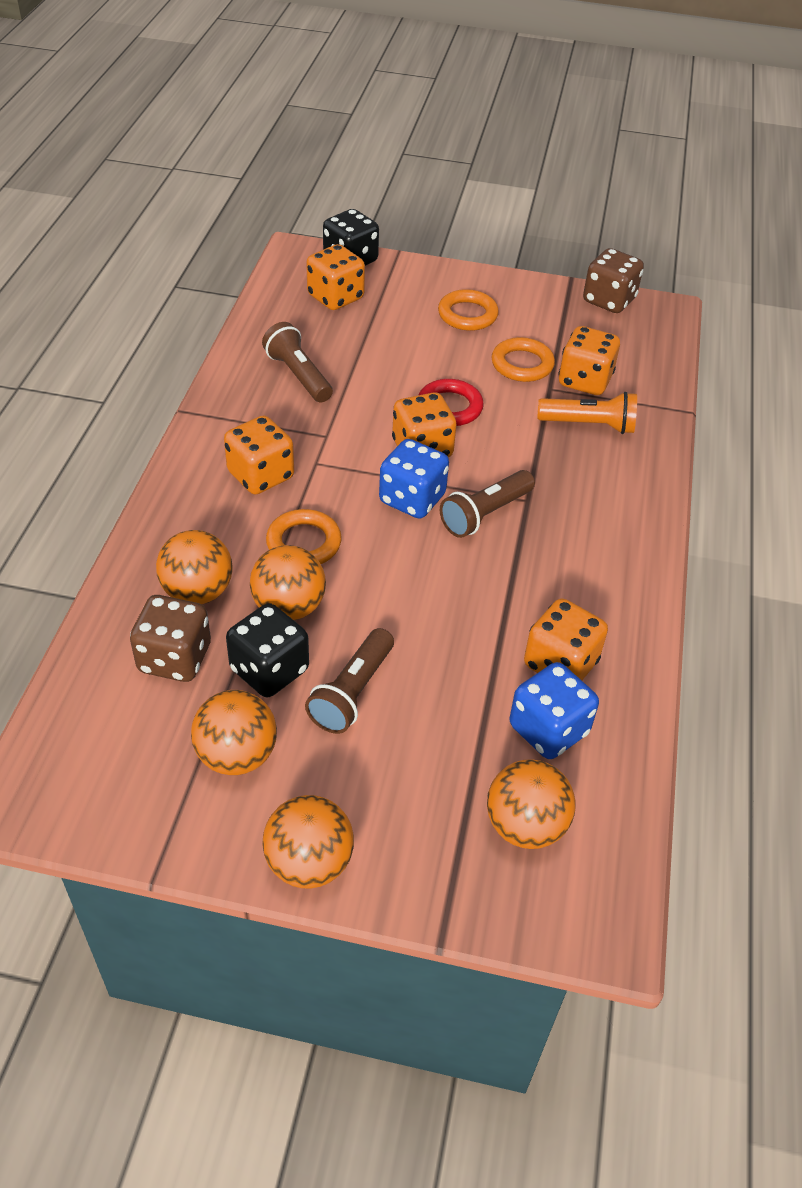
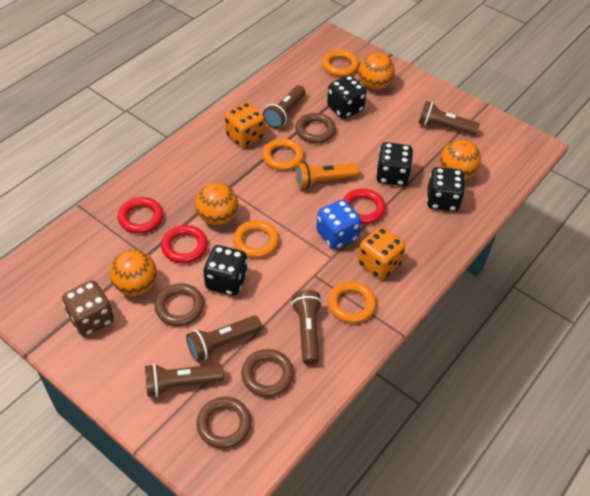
black dice: [226,603,309,697] [323,209,379,266] = 2 -> [203,245,248,296] [327,75,366,119] [376,142,413,186] [427,167,465,211] = 4
blue dice: [379,439,449,519] [509,662,599,759] = 2 -> [316,199,361,249] = 1
brown dice: [130,595,211,682] [583,248,644,313] = 2 -> [62,280,114,336] = 1
brown flashlight: [262,322,333,403] [305,628,394,734] [440,470,535,538] = 3 -> [145,364,224,397] [186,316,262,362] [263,85,305,129] [291,290,322,365] [419,101,479,135] = 5
brown ring: none = 0 -> [154,283,204,326] [196,397,251,449] [241,349,294,397] [295,113,336,143] = 4
orange ball: [156,530,232,604] [191,690,277,775] [250,545,326,620] [262,795,354,888] [487,759,576,849] = 5 -> [110,250,157,296] [195,183,238,225] [358,53,395,90] [440,139,481,179] = 4
orange dice: [224,416,294,494] [306,244,365,310] [392,392,457,458] [524,598,608,680] [558,326,620,395] = 5 -> [225,102,264,148] [358,227,405,279] = 2
orange ring: [266,509,342,564] [438,289,499,331] [491,337,555,382] = 3 -> [233,220,279,258] [262,138,304,171] [322,50,359,76] [328,281,376,323] = 4
red ring: [419,379,484,426] = 1 -> [118,197,163,234] [161,225,208,263] [343,189,386,224] = 3

